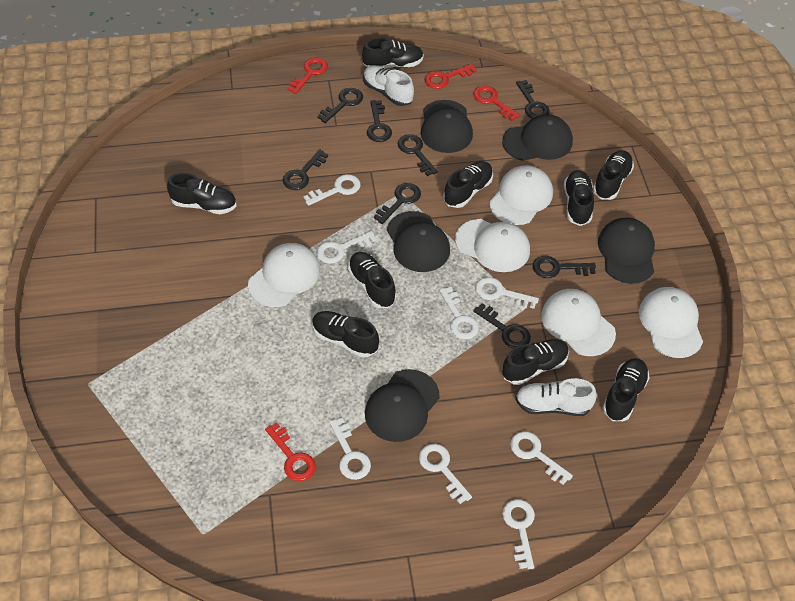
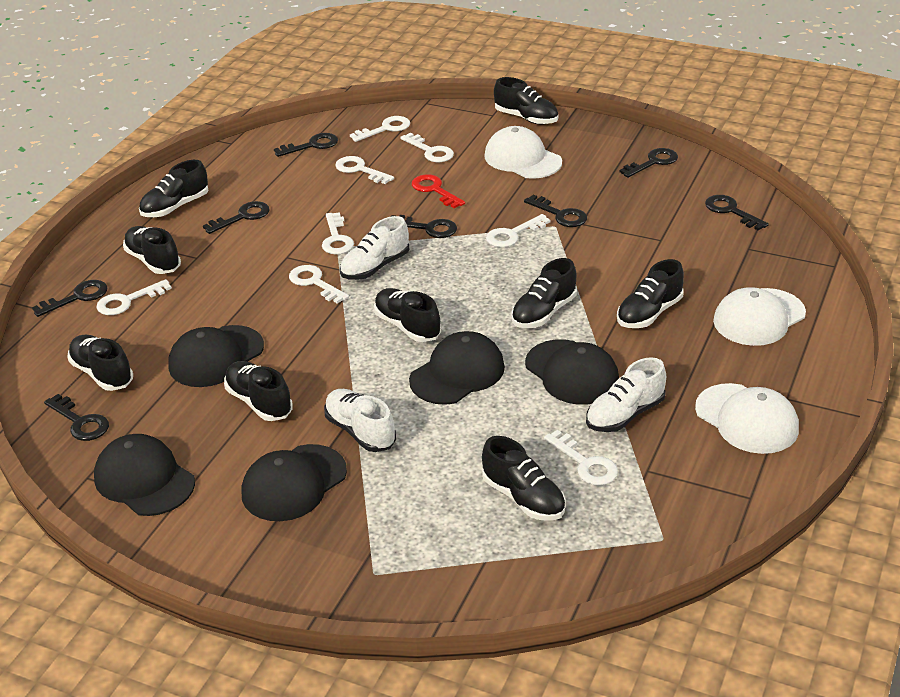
red key: [265,423,316,481] [287,58,328,94] [425,64,477,89] [473,86,520,121] = 4 -> [412,174,465,208] = 1
white cap: [248,243,320,307] [455,219,530,272] [489,165,553,225] [541,289,616,356] [639,287,703,358] = 5 -> [484,126,562,179] [695,383,799,454] [713,287,806,346] = 3
white shoe: [363,65,414,106] [515,378,597,416] = 2 -> [324,389,396,452] [340,216,409,280] [586,357,666,432] = 3

